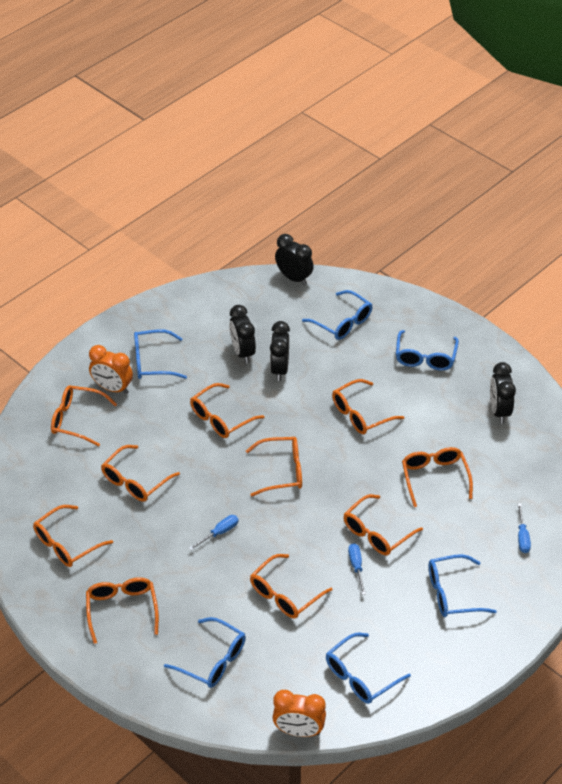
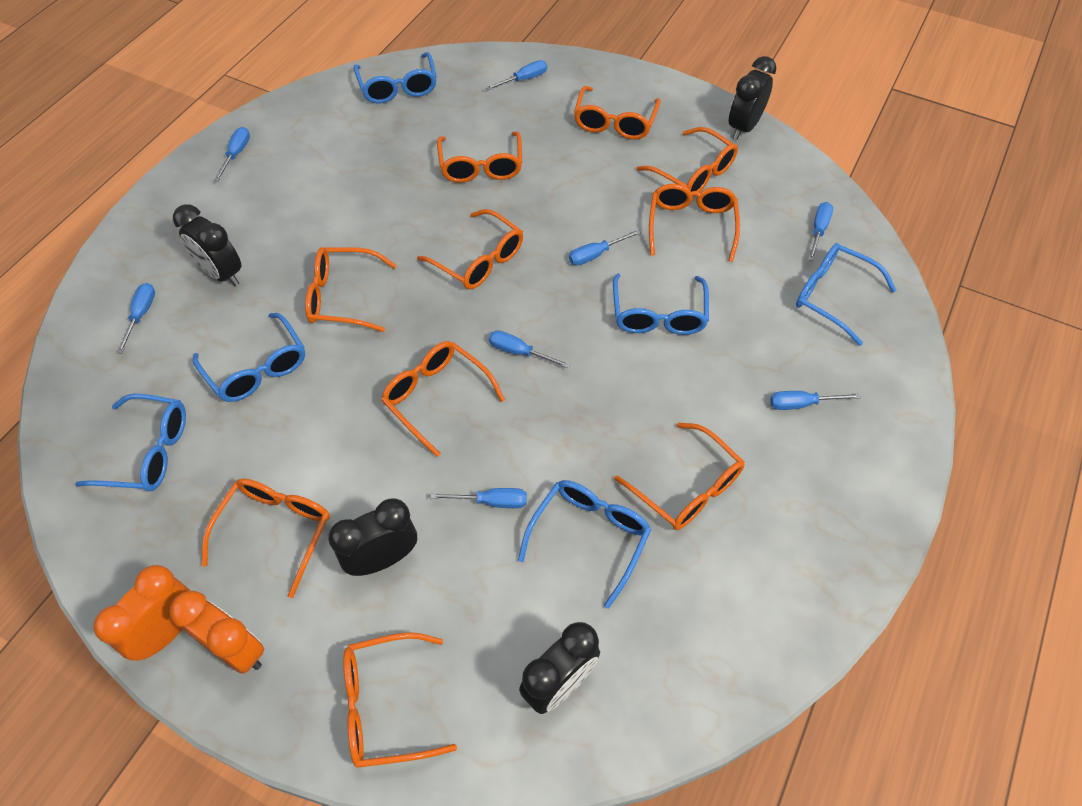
blue screwdriver: [189,515,239,550] [348,543,366,595] [518,503,531,553] = 3 -> [117,283,155,354] [214,127,250,181] [431,488,527,508] [486,60,547,90] [489,330,570,368] [569,230,641,266] [770,391,861,410] [808,202,833,261] = 8

